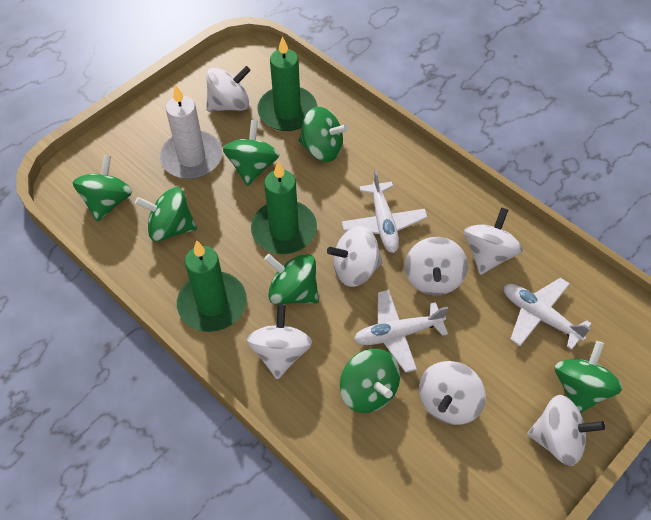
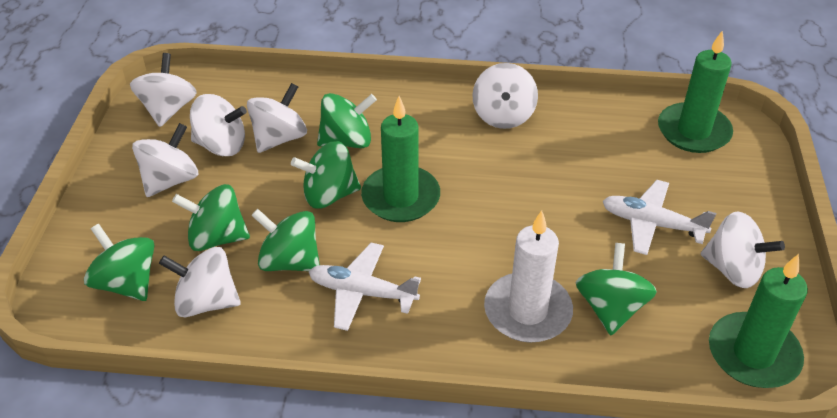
green spinning top: [72,155,132,222] [135,187,197,242] [223,120,279,186] [264,254,319,305] [299,107,348,162] [340,349,400,413] [555,341,622,413] = 7 -> [84,224,155,301] [172,184,250,251] [251,209,320,271] [291,141,361,209] [317,93,377,148] [575,243,657,335] = 6
white plane: [342,170,427,253] [354,290,448,373] [504,278,592,350] = 3 -> [309,243,421,331] [603,180,716,255] = 2

